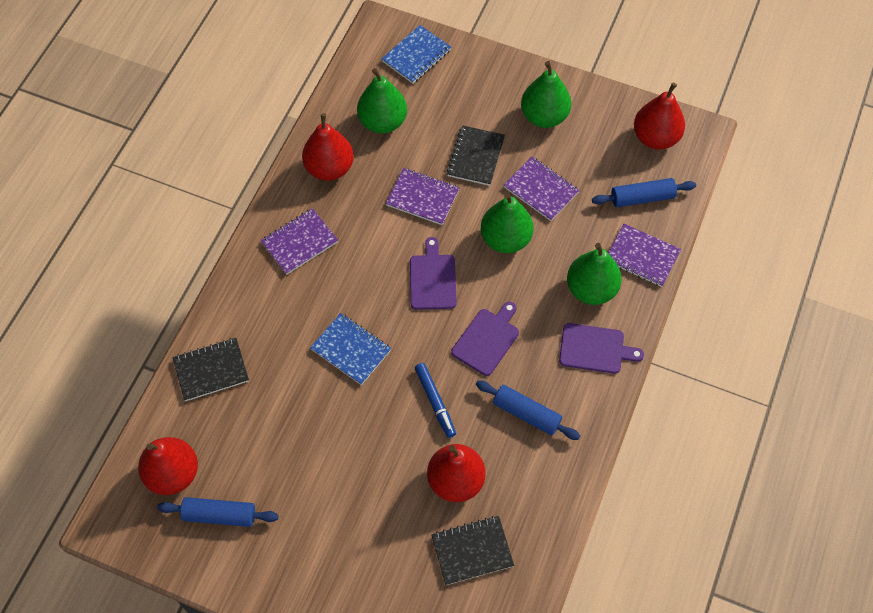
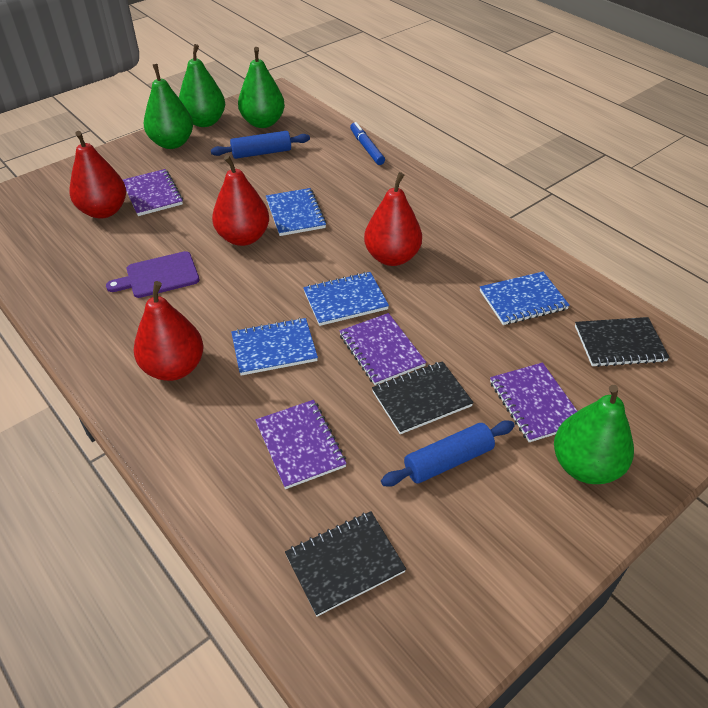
blue notebook: [310,313,391,385] [382,25,451,84] = 2 -> [231,318,318,376] [266,188,327,236] [303,272,389,326] [480,272,570,325] = 4
blue rolling pin: [157,497,279,527] [476,380,580,440] [592,178,696,207] = 3 -> [211,131,310,159] [381,420,515,487] = 2
purple cutting board: [410,237,457,310] [451,302,519,376] [559,323,644,374] = 3 -> [106,251,200,298] = 1

